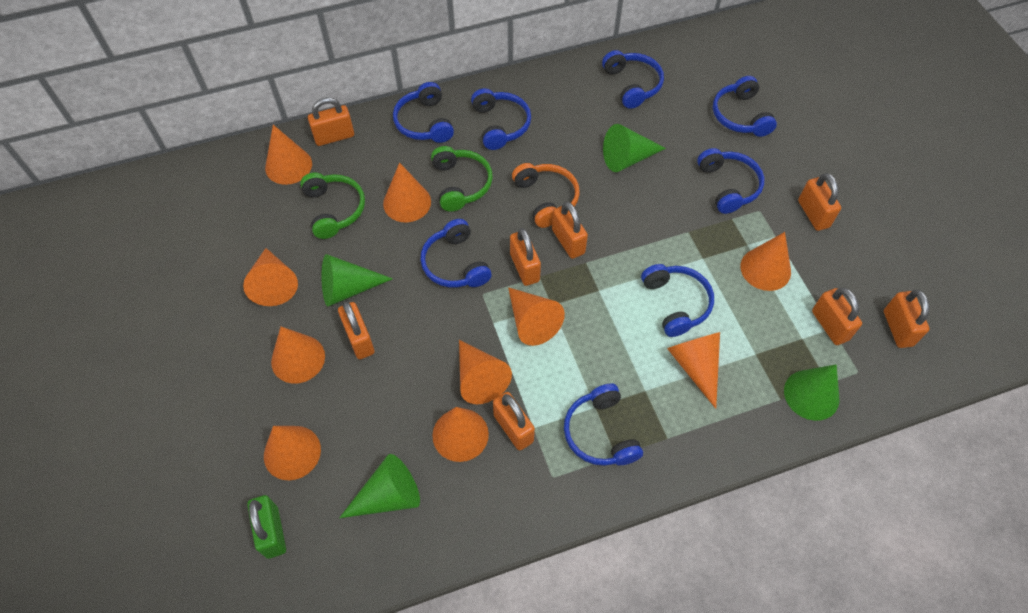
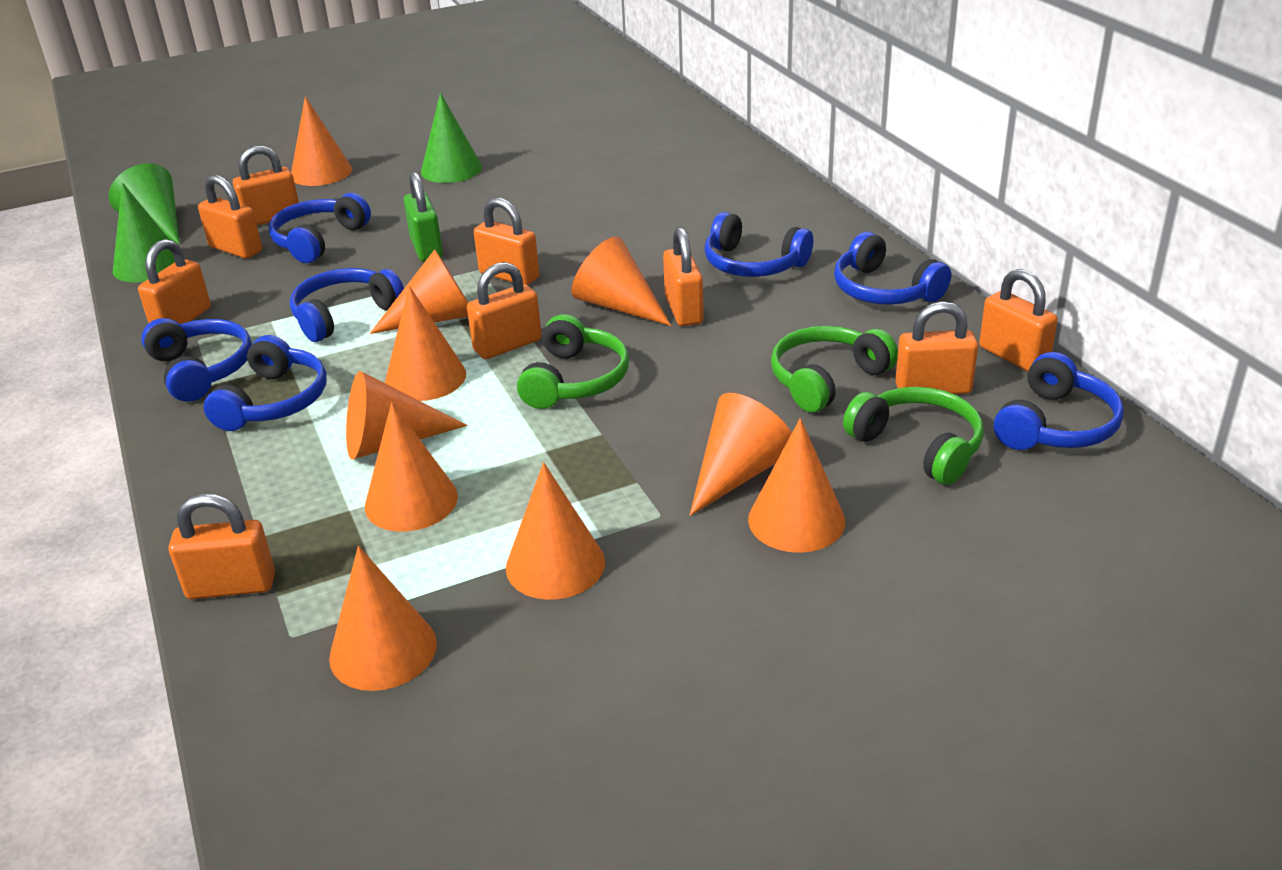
blue headphones: [393,82,454,143] [421,219,492,287] [471,88,531,150] [564,384,643,466] [602,50,664,109] [641,264,714,337] [697,148,764,214] [713,76,777,137] = 8 -> [141,318,252,402] [203,335,327,431] [269,193,371,263] [290,268,404,342] [704,212,813,277] [834,232,951,305] [994,352,1124,450] = 7
green cone: [321,254,393,306] [339,454,420,518] [603,124,666,172] [784,364,839,421] = 4 -> [109,163,180,244] [113,183,175,282] [421,93,482,183] = 3
green headphones: [300,173,365,239] [431,146,493,212] = 2 -> [517,314,629,409] [771,326,898,412] [843,387,984,485] = 3
orange headphones: [512,163,580,228] = 1 -> none = 0
orange padlock: [308,97,354,146] [338,302,375,359] [493,392,535,450] [510,228,541,286] [552,202,588,259] [798,173,841,231] [812,288,862,345] [884,290,930,348] = 8 -> [138,239,211,324] [169,494,275,599] [198,175,262,259] [233,145,299,225] [467,262,542,359] [474,198,539,285] [663,227,704,326] [895,301,978,394] [979,269,1058,371] = 9

